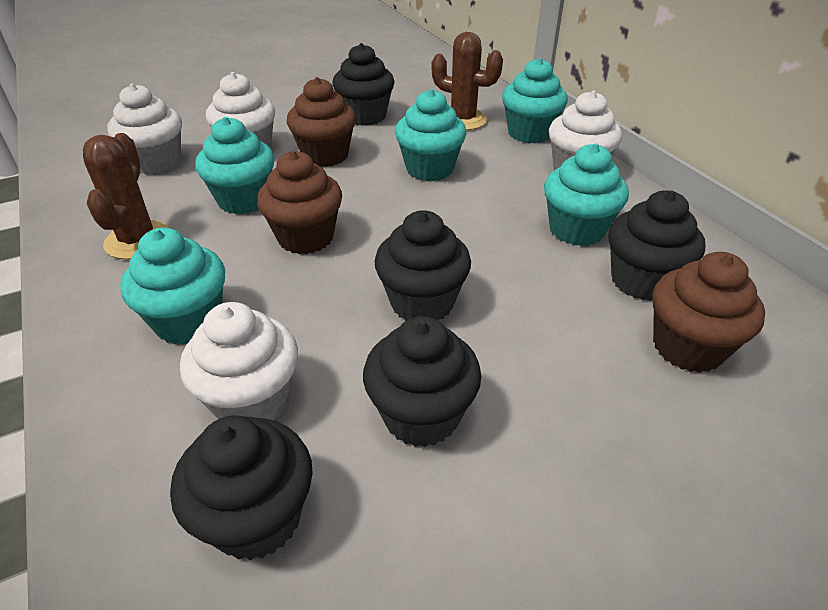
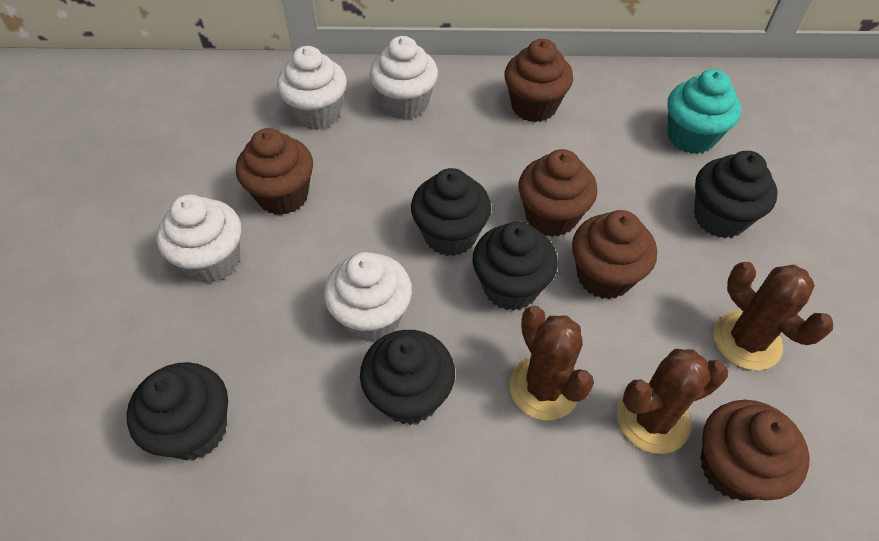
brown cactus: [83,133,169,259] [432,32,503,130] = 2 -> [509,306,594,420] [617,349,728,454] [713,262,833,370] = 3
brown cupcake: [257,151,342,254] [287,77,356,167] [652,252,765,373] = 3 -> [236,128,313,215] [504,39,573,122] [518,149,597,237] [572,210,657,299] [701,400,810,501] = 5
turquoise cupcake: [120,228,225,344] [195,117,275,214] [395,89,466,181] [502,58,568,143] [544,144,629,246] = 5 -> [668,69,741,154] = 1

